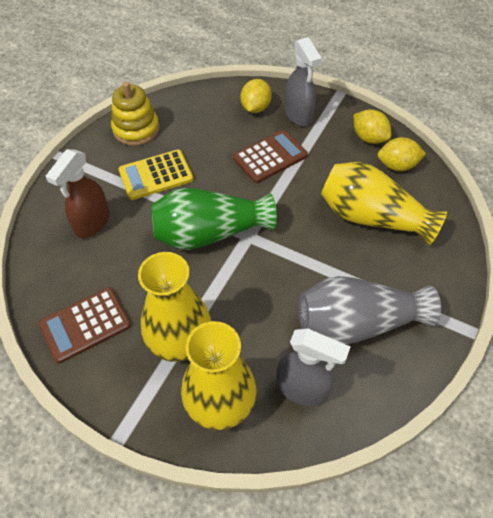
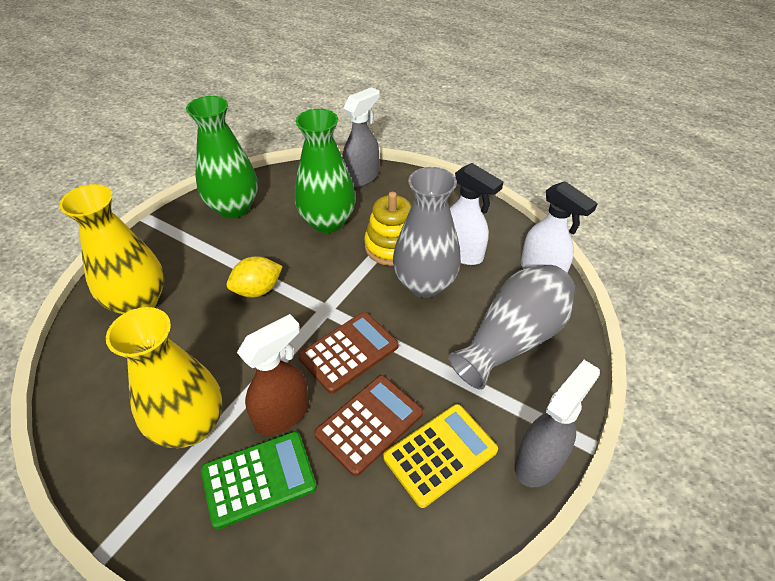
green calculator: none = 0 -> [201,431,317,529] = 1
green vase: [151,188,277,250] = 1 -> [186,96,258,218] [295,109,356,233] = 2
grey vase: [298,276,441,345] = 1 -> [393,167,461,298] [448,265,575,390] = 2
white spray bottle: none = 0 -> [450,163,503,265] [521,181,598,273] = 2
yellow lemon: [241,79,272,113] [354,109,391,144] [378,137,426,171] = 3 -> [227,256,283,297] = 1
yellow vase: [138,252,211,362] [181,321,257,431] [321,162,447,245] = 3 -> [59,184,164,314] [106,307,223,448] = 2

